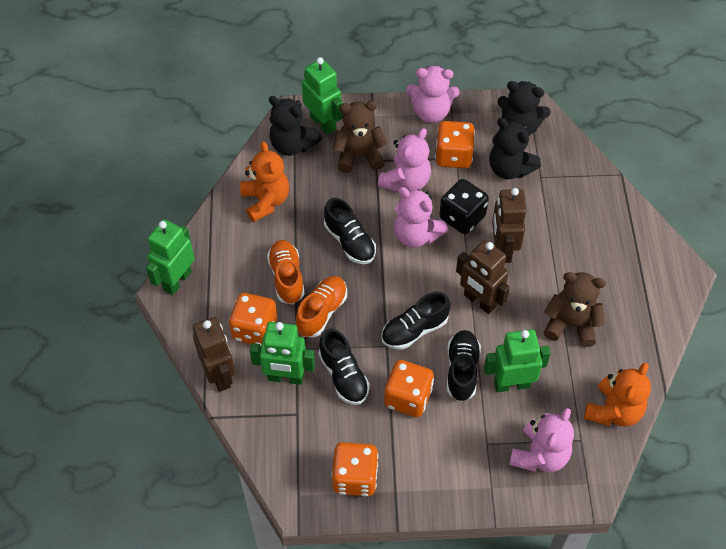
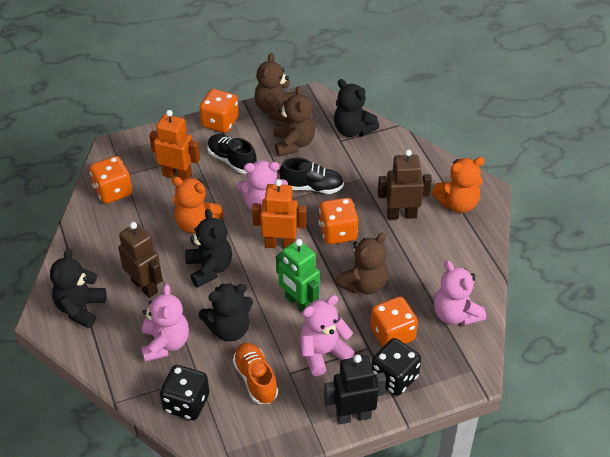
black dice: [439,179,489,234] = 1 -> [160,365,209,420] [371,338,421,396] = 2
black robot: none = 0 -> [324,355,386,424] = 1
black shoe: [319,328,370,405] [324,198,376,264] [381,292,450,350] [447,330,481,402] = 4 -> [207,134,257,174] [280,158,344,194] = 2
black teddy bear: [269,96,322,156] [489,118,541,179] [498,81,551,136] = 3 -> [50,248,107,328] [185,209,232,288] [198,283,253,342] [334,79,379,137] = 4
brown robot: [193,317,235,392] [456,240,510,314] [492,188,526,263] = 3 -> [118,222,163,298] [378,149,432,219] = 2
brown teddy bear: [333,101,387,173] [544,272,606,347] = 2 -> [254,53,296,123] [273,86,315,156] [335,233,388,294] = 3
green robot: [146,219,195,295] [250,322,315,385] [302,57,343,135] [484,329,551,392] = 4 -> [276,239,320,312] = 1
orange robot: none = 0 -> [149,110,200,180] [252,179,306,248] = 2
orange shoe: [267,240,305,304] [295,276,347,337] = 2 -> [233,343,278,404] = 1

